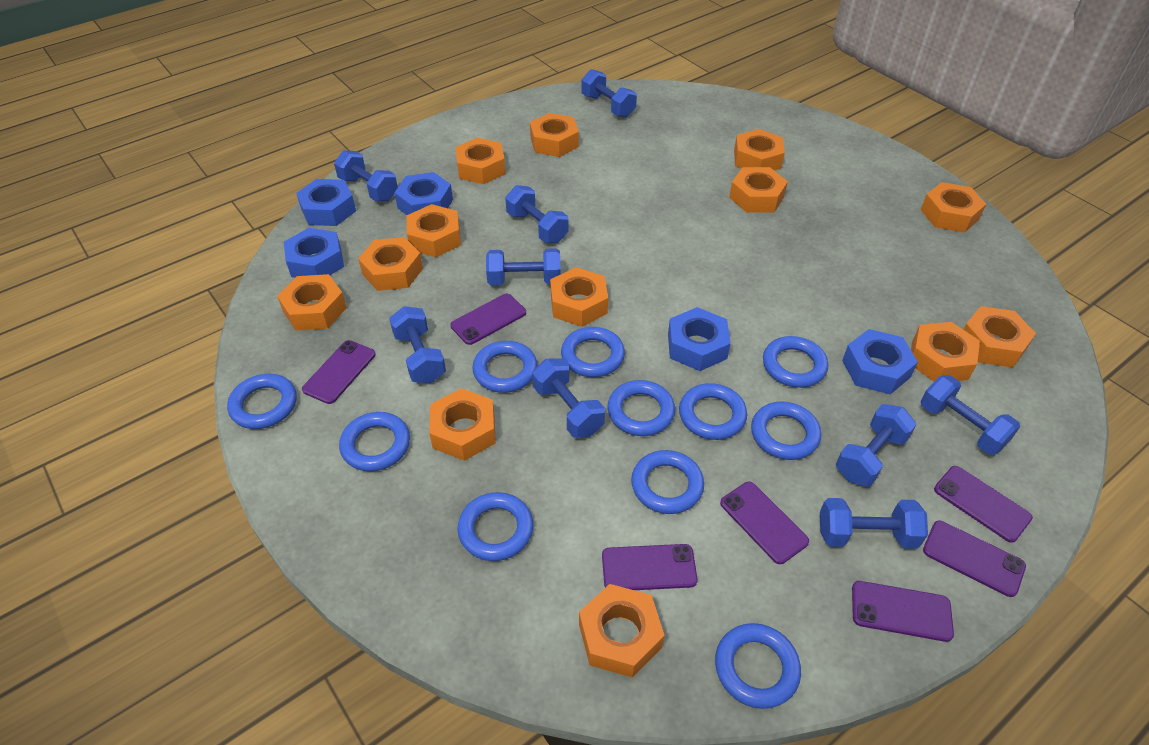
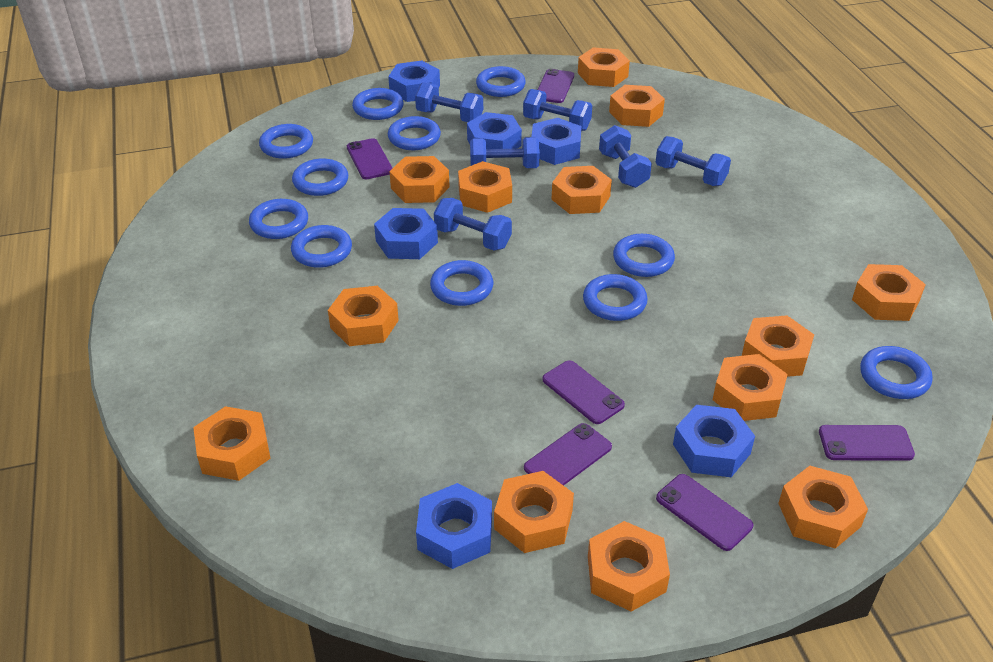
blue dumbbell: [334,150,398,201] [389,306,446,383] [486,248,561,285] [505,185,569,243] [532,358,605,438] [581,69,637,117] [820,498,928,549] [836,404,917,487] [921,375,1020,455] = 9 -> [415,82,483,122] [434,198,512,251] [470,137,540,168] [523,89,592,131] [599,125,652,188] [656,136,731,186] = 6
blue nut: [284,228,344,278] [296,179,356,226] [394,172,453,215] [668,307,731,371] [842,329,918,394] = 5 -> [374,208,438,259] [388,60,440,102] [416,483,492,569] [467,112,522,149] [532,118,581,165] [673,405,755,477] = 6
purple phone: [302,340,376,404] [450,294,526,345] [602,544,698,590] [720,482,809,564] [852,581,954,642] [923,520,1026,597] [934,466,1033,543] = 7 -> [347,138,392,179] [524,423,612,486] [537,69,574,103] [542,360,625,424] [656,474,753,551] [819,425,915,461] = 6

